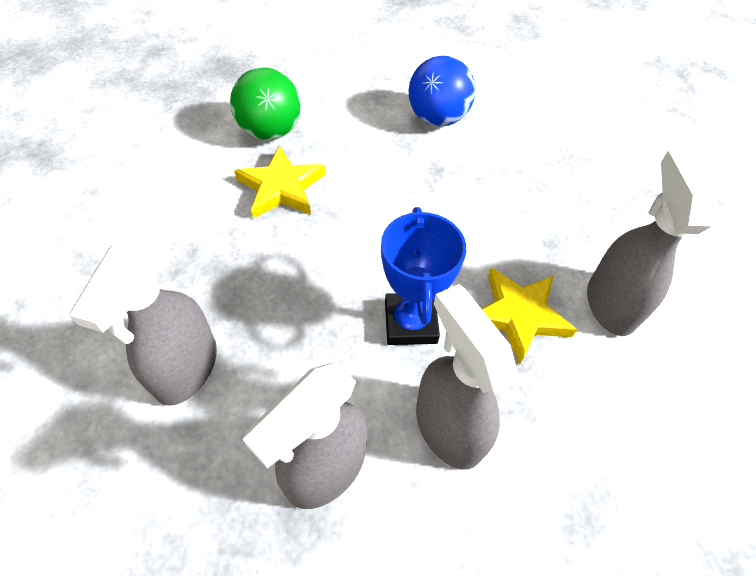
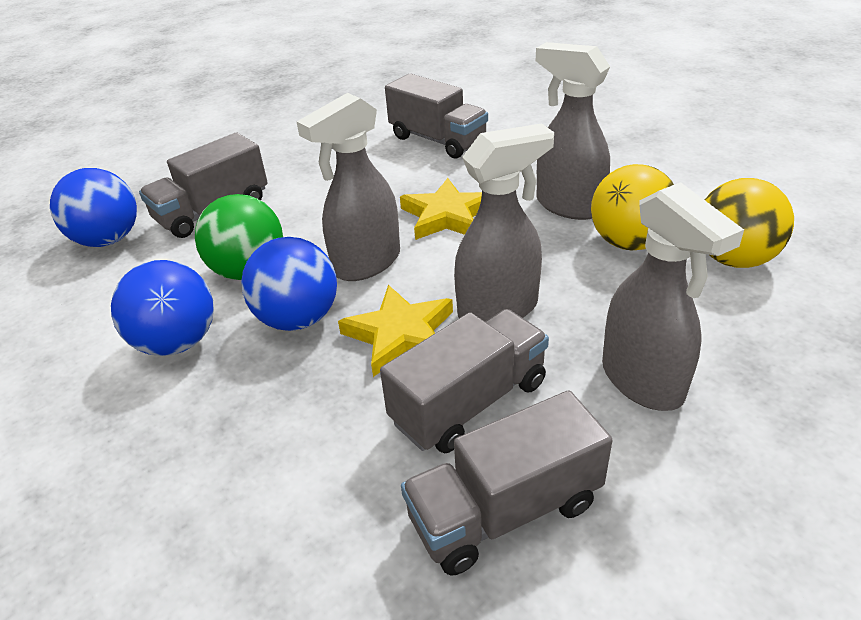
blue ball: [409,56,476,127] = 1 -> [50,168,137,247] [111,260,214,356] [241,237,337,331] = 3
blue trophy: [381,207,466,345] = 1 -> none = 0
grey truck: none = 0 -> [139,133,268,238] [380,309,549,453] [385,74,488,158] [401,390,613,576] = 4
yellow ball: none = 0 -> [591,164,674,251] [705,178,794,268] = 2

